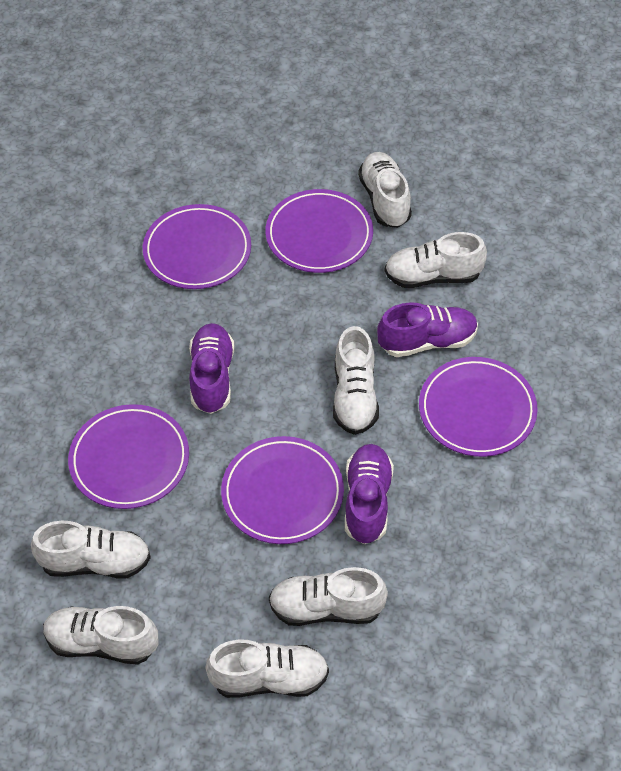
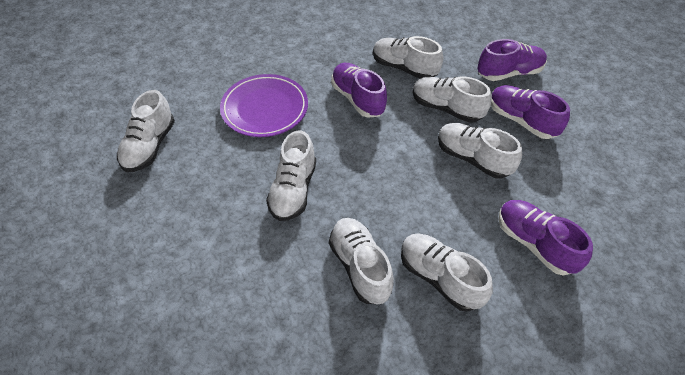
purple plate: [68,404,189,509] [143,204,251,289] [221,436,344,544] [265,189,373,273] [419,357,538,457] = 5 -> [220,74,308,137] = 1
purple shoe: [189,323,234,414] [345,444,394,544] [377,302,478,357] = 3 -> [331,63,387,118] [477,39,547,81] [491,85,570,139] [499,200,593,276] = 4

